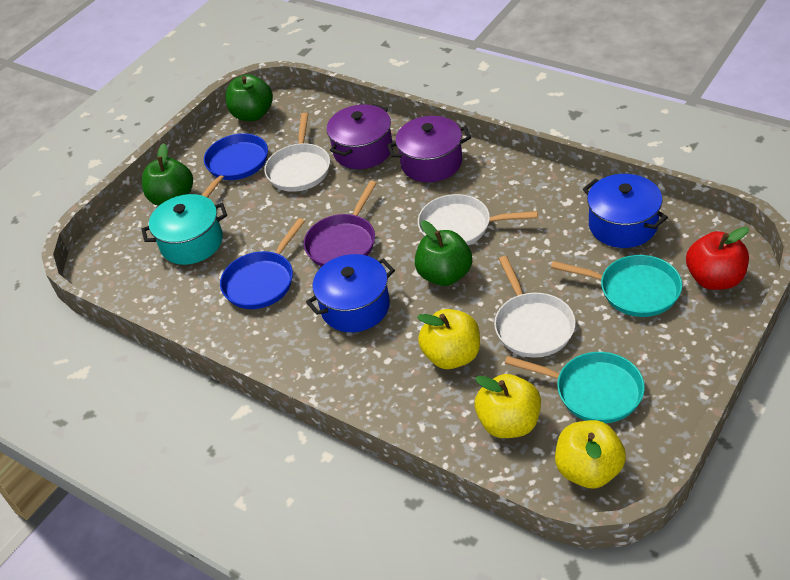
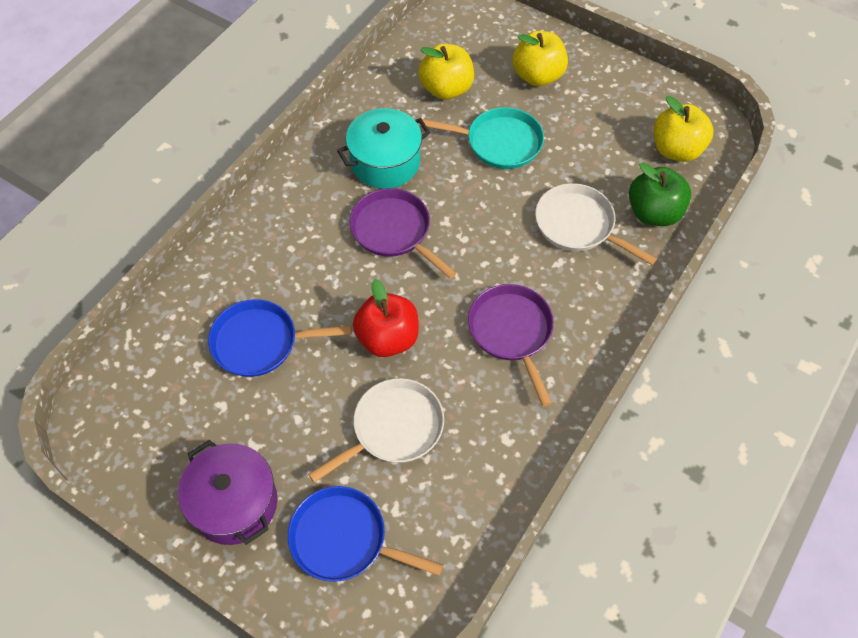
blue pot: [306,254,395,332] [583,174,668,248] = 2 -> none = 0
green apple: [142,143,193,206] [225,74,273,121] [415,220,472,286] = 3 -> [629,163,691,226] = 1
purple pan: [304,181,377,267] = 1 -> [350,188,456,279] [468,284,554,407] = 2
purple pot: [326,104,393,169] [387,116,471,182] = 2 -> [178,440,277,545] = 1
turquoise pan: [505,352,645,423] [551,255,682,317] = 2 -> [419,107,544,169] = 1
white pan: [264,113,330,192] [418,194,538,245] [494,256,576,358] = 3 -> [308,378,444,483] [535,183,657,265] = 2

